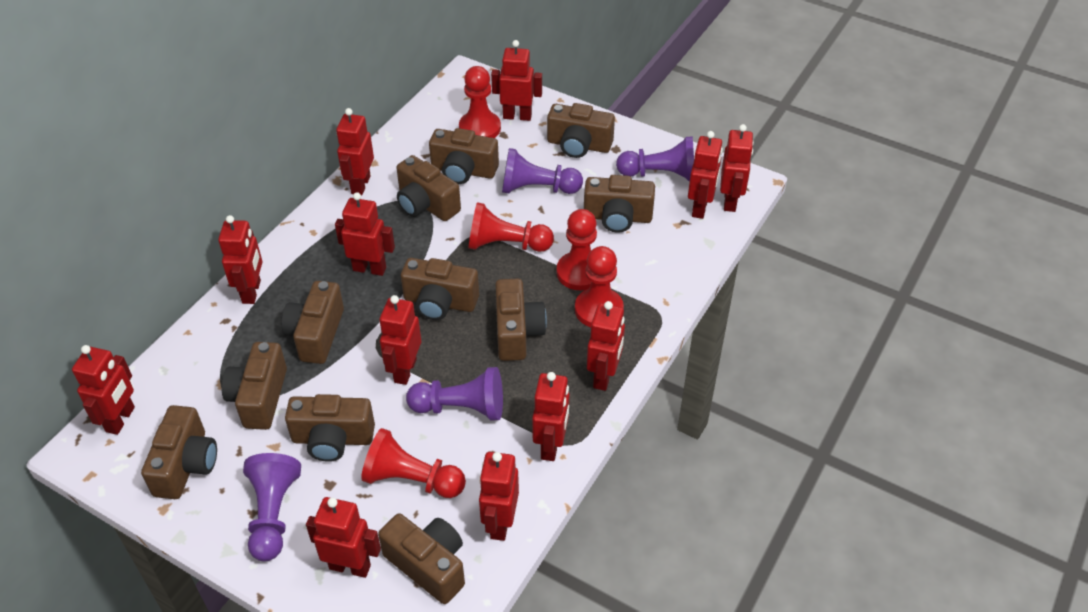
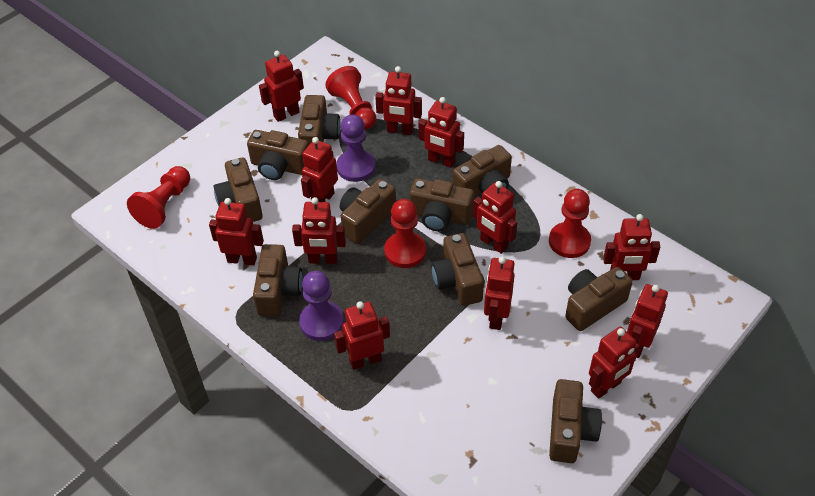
brown camera: [141,405,217,499] [221,342,287,430] [281,281,344,364] [285,394,375,462] [378,514,465,604] [396,155,461,221] [401,258,479,320] [429,128,499,184] [495,279,547,361] [547,103,615,158] [584,175,655,233] = 11 -> [214,157,263,222] [247,130,309,180] [253,244,303,317] [298,95,341,145] [340,179,396,244] [410,178,474,231] [431,233,484,306] [452,145,512,197] [549,379,602,463] [565,267,633,331] = 10
purple pawn: [243,453,301,561] [406,367,503,421] [502,148,583,194] [616,136,694,181] = 4 -> [299,271,344,341] [336,114,376,182] = 2
red pawn: [361,428,466,498] [459,66,501,138] [468,202,554,252] [557,209,597,290] [575,246,624,327] = 5 -> [127,166,190,229] [325,66,376,130] [384,199,426,268] [549,189,591,258] = 4

